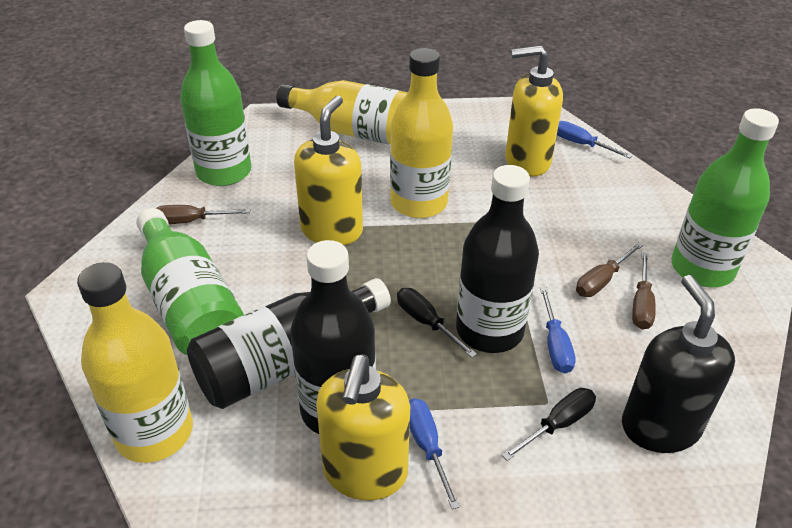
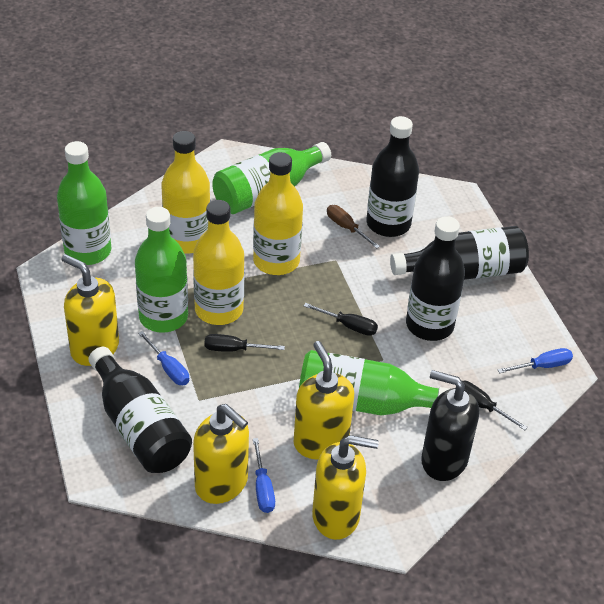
black bottle: [187,278,391,409] [290,240,376,434] [456,165,539,353] = 3 -> [88,347,192,473] [367,116,419,237] [390,226,529,280] [406,216,465,341] = 4
black screwdriver: [397,288,477,358] [502,388,596,461] = 2 -> [204,334,285,352] [304,303,378,336] [462,381,528,430] = 3
brown screwdriver: [156,205,250,224] [576,242,643,297] [632,253,656,330] = 3 -> [327,205,380,249] = 1
green bottle: [136,208,244,355] [180,20,251,186] [671,108,779,287] = 3 -> [57,141,111,265] [135,207,188,333] [212,142,331,214] [299,350,449,415] = 4
yellow soap dispenser: [294,96,363,245] [316,354,410,501] [505,45,563,177] = 3 -> [62,254,119,366] [193,404,249,504] [294,341,354,460] [312,435,379,540] = 4

